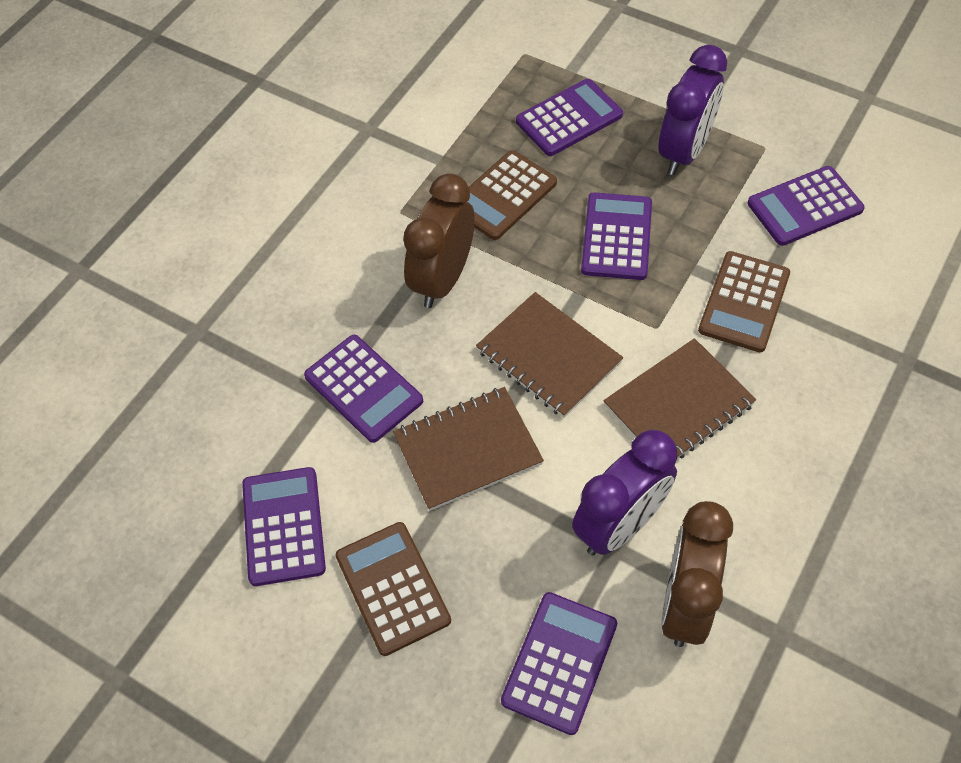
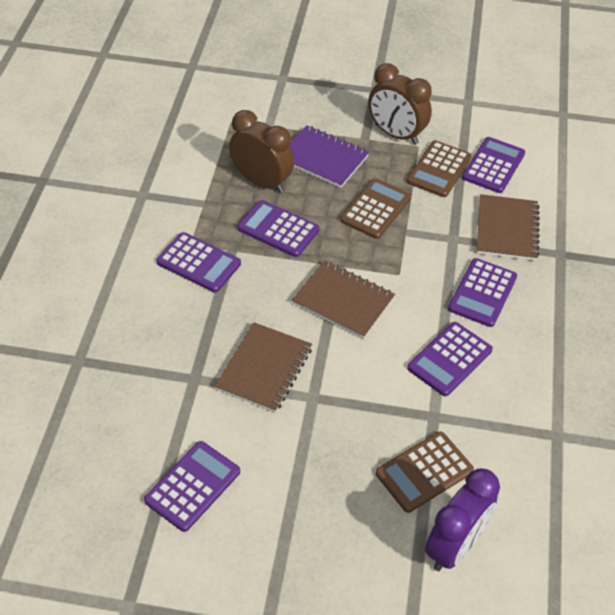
purple clock: [572,430,677,555] [658,45,727,175] = 2 -> [425,468,500,571] = 1
purple notebook: none = 0 -> [289,125,369,188] = 1

